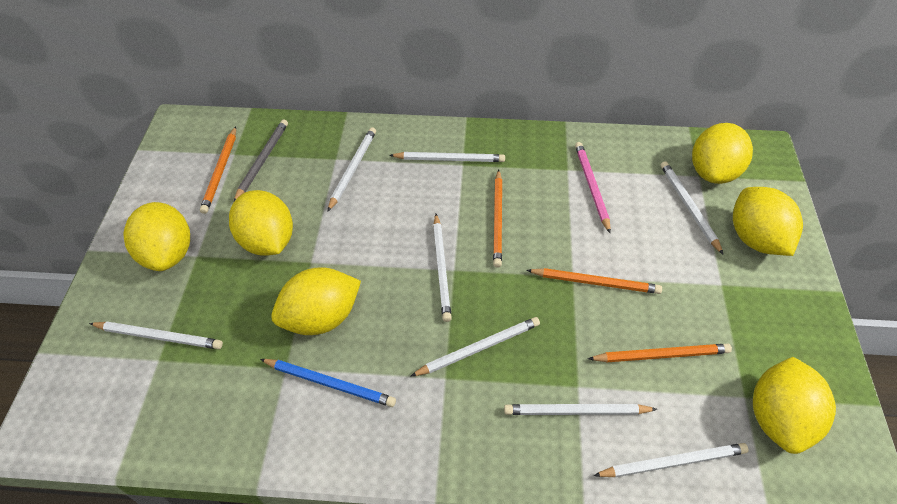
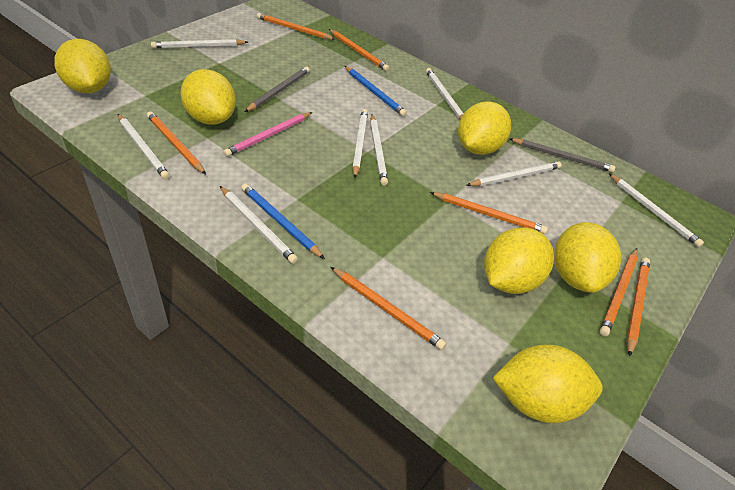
blue pencil: [260,359,396,407] = 1 -> [241,183,325,259] [345,66,407,117] = 2
grey pencil: [234,120,288,201] = 1 -> [245,66,310,112] [509,138,615,172] = 2
orange pencil: [200,126,236,214] [493,169,502,268] [526,268,662,294] [588,344,732,362] = 4 -> [147,111,206,175] [257,13,335,40] [329,29,389,71] [331,267,446,350] [430,192,548,234] [600,248,638,336] [627,257,650,357] = 7

